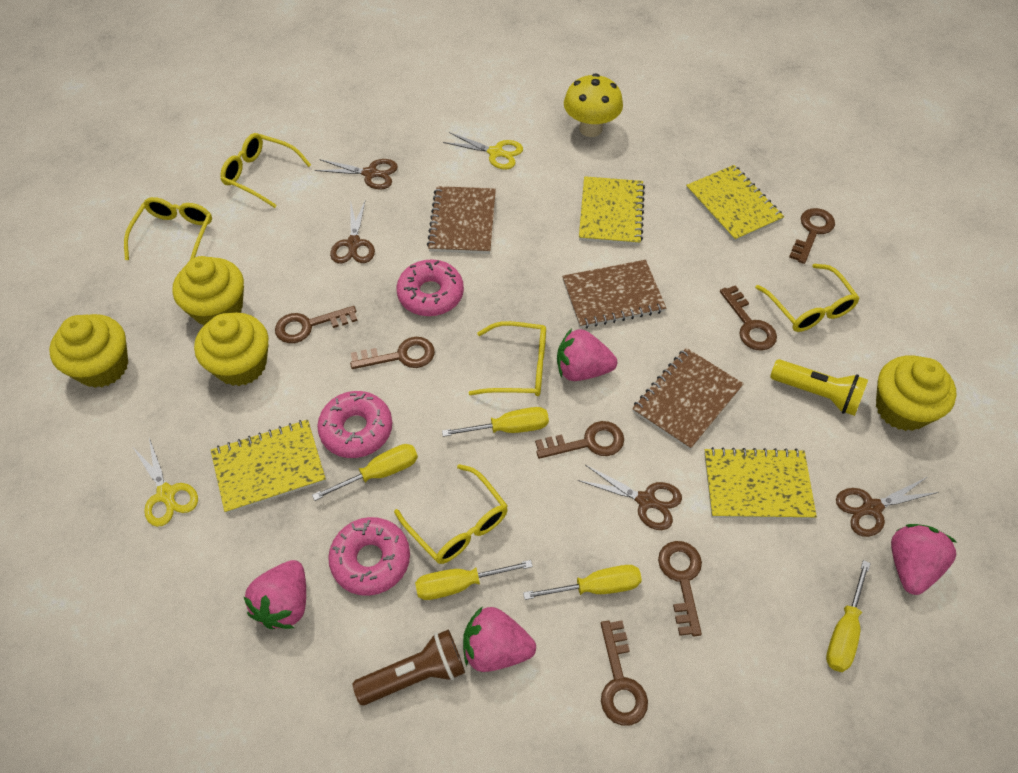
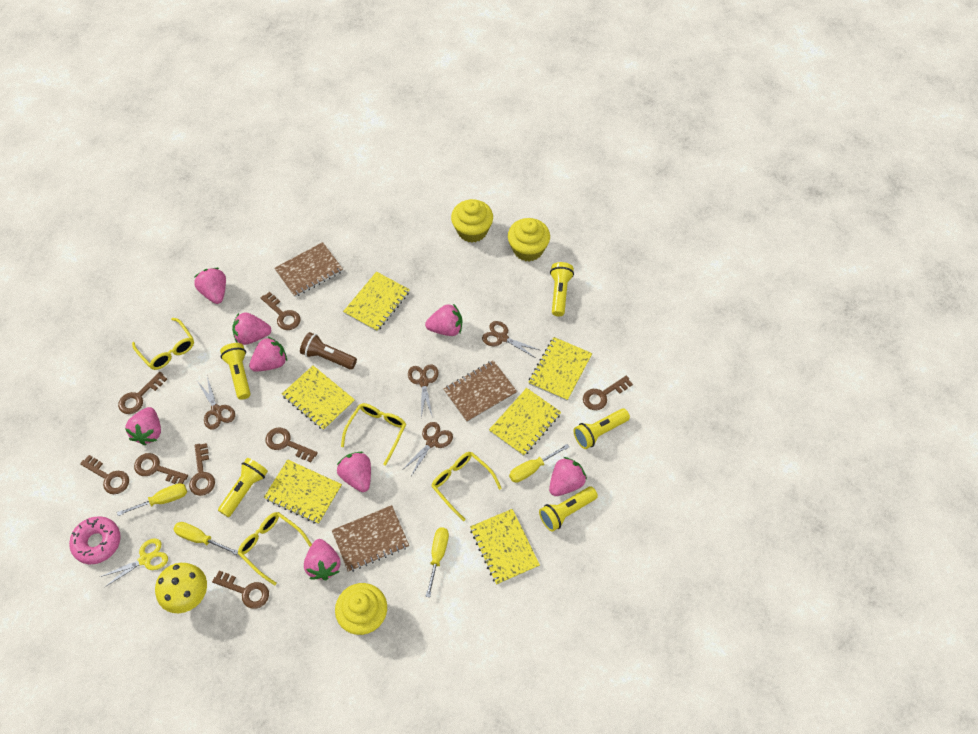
brown key: [275,306,358,343] [350,337,435,369] [535,421,624,459] [601,621,648,726] [658,541,702,636] [720,285,777,351] [789,208,835,264] = 7 -> [80,455,129,494] [118,372,167,414] [134,453,188,484] [189,443,215,496] [212,571,269,609] [261,292,300,330] [266,428,318,462] [583,376,633,410] = 8
pink donut: [317,391,392,458] [328,517,410,596] [397,259,464,316] = 3 -> [69,516,121,564] = 1
pink strawberry: [243,560,306,629] [463,606,536,672] [557,328,617,381] [891,524,957,595] = 4 -> [125,407,161,445] [194,268,226,304] [232,312,272,345] [249,336,287,372] [304,539,341,580] [337,452,371,492] [425,304,462,336] [549,457,587,496] = 8
yellow cupcake: [49,314,128,388] [172,256,244,326] [194,313,269,386] [876,355,957,431] = 4 -> [335,583,387,635] [451,199,493,242] [508,218,550,262] = 3
yellow flashlight: [770,359,868,416] = 1 -> [218,458,268,517] [220,343,251,400] [539,487,598,532] [550,262,574,317] [574,408,630,449] = 5
yellow glasses: [124,197,212,260] [220,133,311,208] [394,464,508,564] [468,321,546,396] [755,264,860,332] = 5 -> [132,318,194,370] [238,512,312,586] [341,403,406,466] [431,452,502,521] = 4
yellow notebook: [211,420,326,514] [579,176,645,245] [686,165,784,242] [704,447,817,519] = 4 -> [264,459,342,524] [282,366,355,430] [343,272,410,332] [470,509,540,585] [489,388,561,456] [528,337,592,401] = 6
yellow scissors: [132,438,198,527] [443,132,523,169] = 2 -> [100,538,168,587] = 1
yellow screwdriver: [312,444,418,501] [415,560,533,600] [442,407,549,437] [523,565,642,600] [826,560,871,672] = 5 -> [117,483,187,516] [173,522,238,555] [426,528,449,597] [509,444,569,482] = 4

